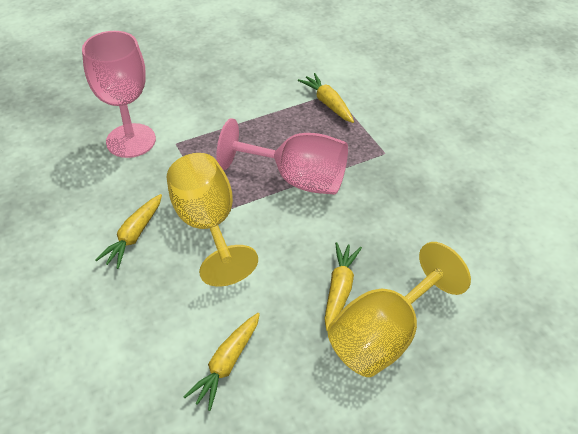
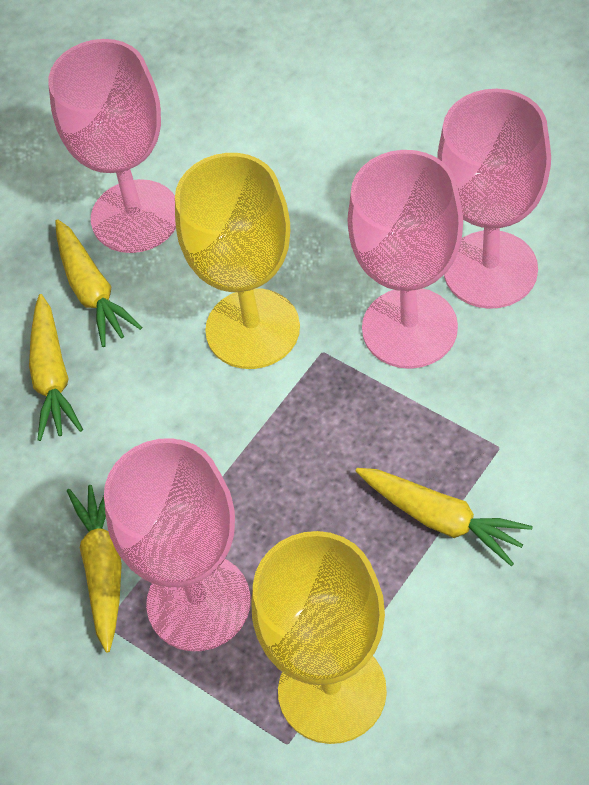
pink goblet: [82,31,156,158] [216,118,348,195] = 2 -> [48,39,176,253] [104,438,251,651] [348,150,463,369] [437,89,551,309] = 4

